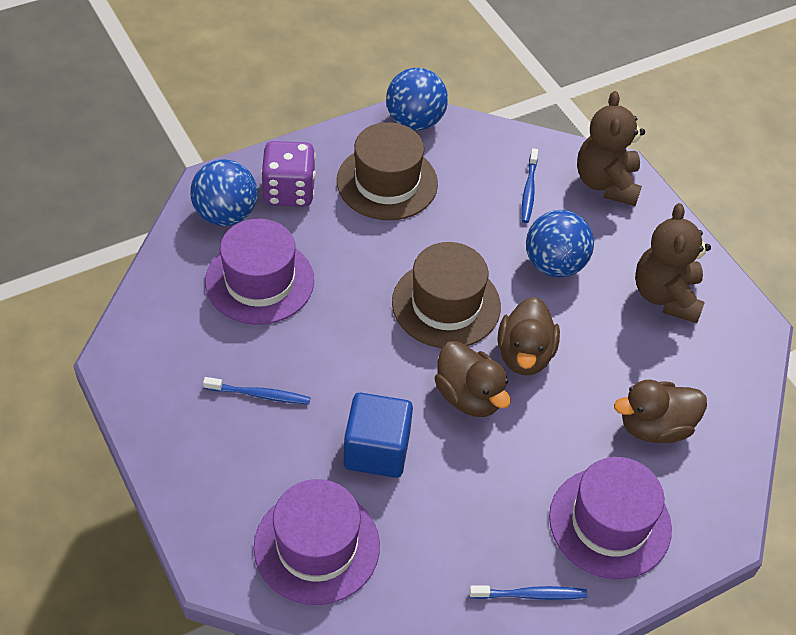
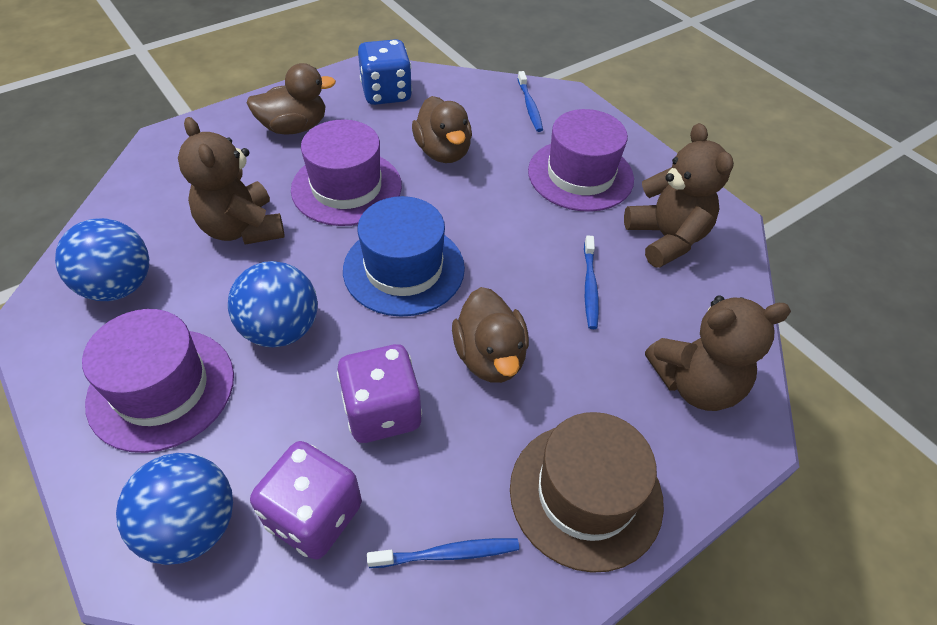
blue cube: [344,393,413,478] = 1 -> none = 0
blue dice: none = 0 -> [358,39,412,105] = 1
blue hat: none = 0 -> [343,196,465,317] = 1
brown hat: [337,122,438,220] [392,242,501,348] = 2 -> [510,412,664,573] = 1
brown teddy bear: [577,91,645,206] [635,203,711,323] = 2 -> [178,117,285,245] [624,123,734,268] [645,295,791,411] = 3
purple dice: [261,141,316,207] = 1 -> [250,441,362,559] [337,344,422,443] = 2

